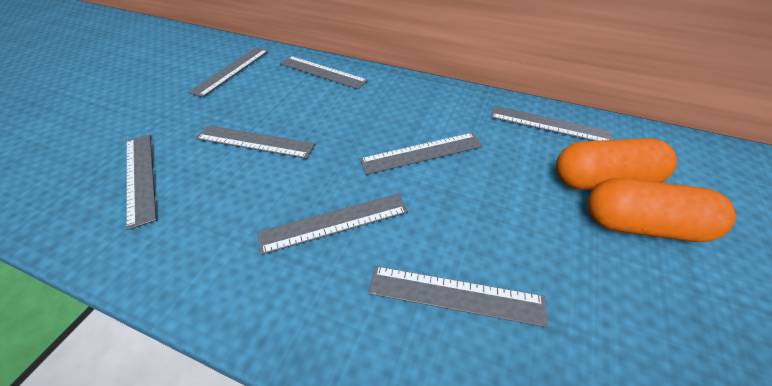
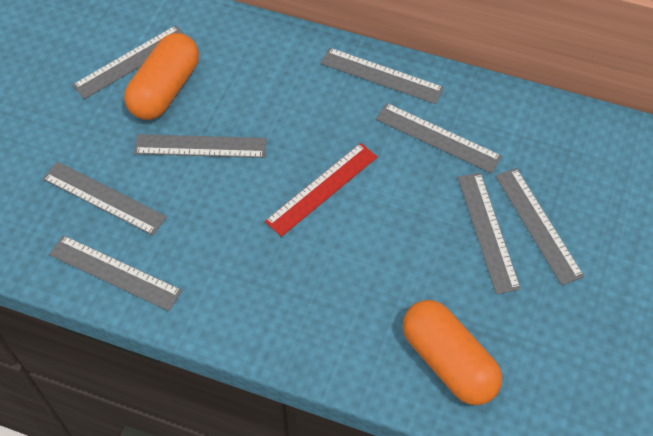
red ruler: none = 0 -> [265,143,377,237] = 1

